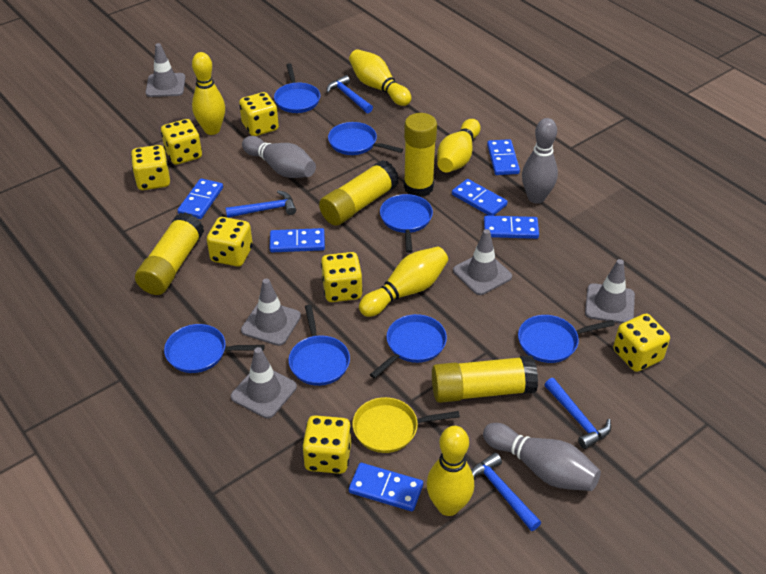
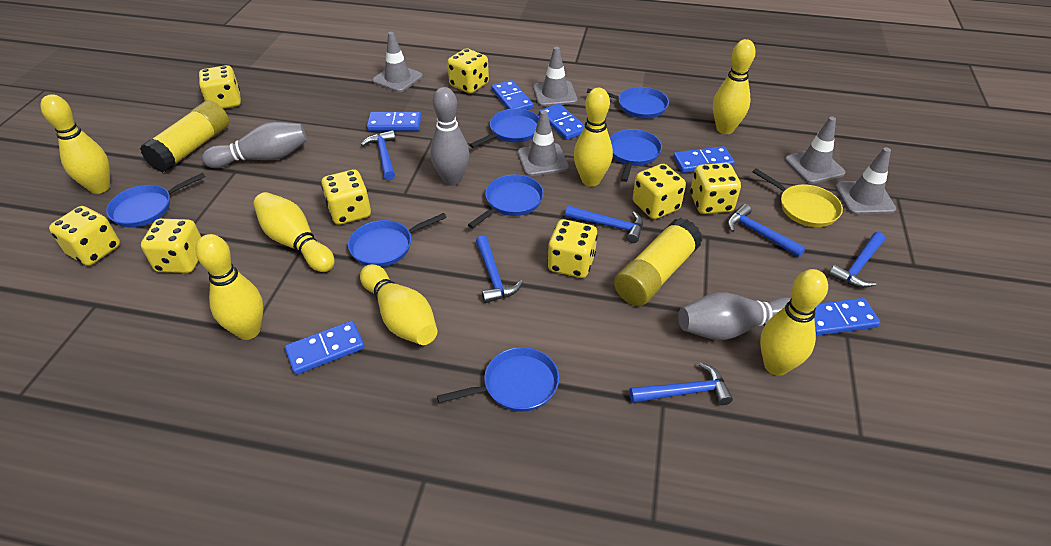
blue hammer: [226,190,296,218] [326,75,373,113] [471,452,541,531] [544,378,611,449] = 4 -> [361,130,395,180] [476,236,523,303] [565,206,643,243] [629,362,733,405] [727,204,806,257] [829,232,885,288] = 6
yellow bowling pin: [192,52,225,135] [349,49,411,106] [359,246,448,317] [427,426,474,516] [437,119,481,173] = 5 -> [41,94,110,194] [196,234,263,340] [253,192,335,272] [360,264,438,345] [574,88,613,186] [713,39,756,134] [760,269,828,376] = 7
yellow dice: [131,145,170,190] [161,119,202,165] [207,217,253,267] [239,92,279,136] [302,415,351,474] [321,252,363,302] [613,314,670,372] = 7 -> [49,206,120,266] [141,219,201,273] [199,65,241,109] [321,170,371,225] [447,48,489,93] [548,219,598,278] [633,164,686,219] [690,163,741,214] = 8
yellow glue stick: [135,213,204,295] [319,160,399,226] [404,113,437,197] [432,356,538,403] = 4 -> [140,100,229,173] [614,218,702,306] = 2

